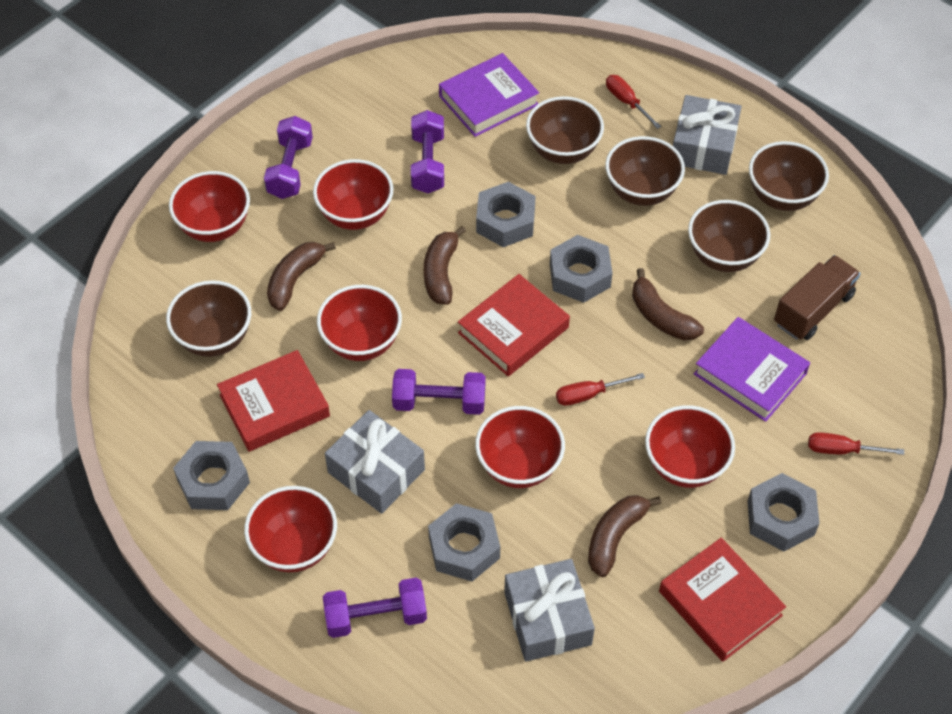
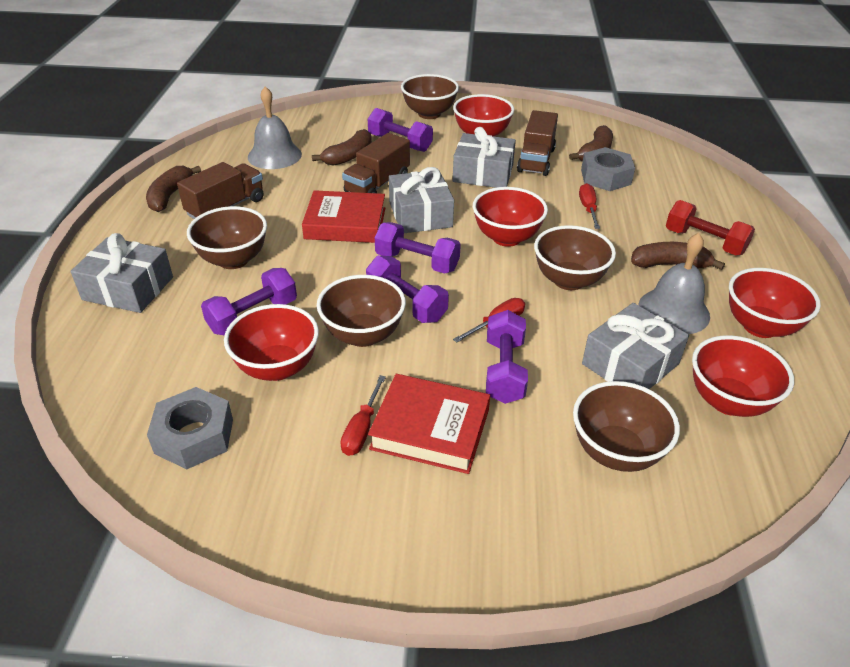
brown truck: [774,255,860,340] = 1 -> [177,162,264,219] [342,133,410,193] [517,110,558,176] = 3
grey bell: none = 0 -> [248,86,302,169] [638,233,710,334] = 2
grey gift: [325,410,425,514] [504,559,595,662] [673,95,742,175] = 3 -> [70,233,173,313] [389,167,454,233] [453,127,516,188] [582,303,689,389] = 4
grey nut: [173,441,250,510] [428,503,500,581] [476,182,536,247] [550,235,613,303] [748,473,820,551] = 5 -> [147,387,233,469] [581,147,635,191] = 2
purple book: [439,53,539,137] [694,317,810,422] = 2 -> none = 0
purple dumbbell: [264,116,313,199] [323,578,427,638] [392,369,485,415] [411,110,444,193] = 4 -> [201,268,297,335] [366,255,449,323] [368,108,433,152] [375,222,461,274] [486,310,528,404] = 5
red book: [217,350,330,452] [458,274,570,376] [659,538,786,662] = 3 -> [302,190,385,243] [368,374,490,474] = 2
red bowl: [169,171,250,242] [244,486,337,572] [313,159,393,230] [317,285,402,361] [475,406,565,488] [645,405,735,488] = 6 -> [224,304,319,381] [453,94,514,137] [473,187,548,247] [692,335,794,417] [729,268,821,338] = 5
red dumbbell: none = 0 -> [666,200,755,256] = 1

